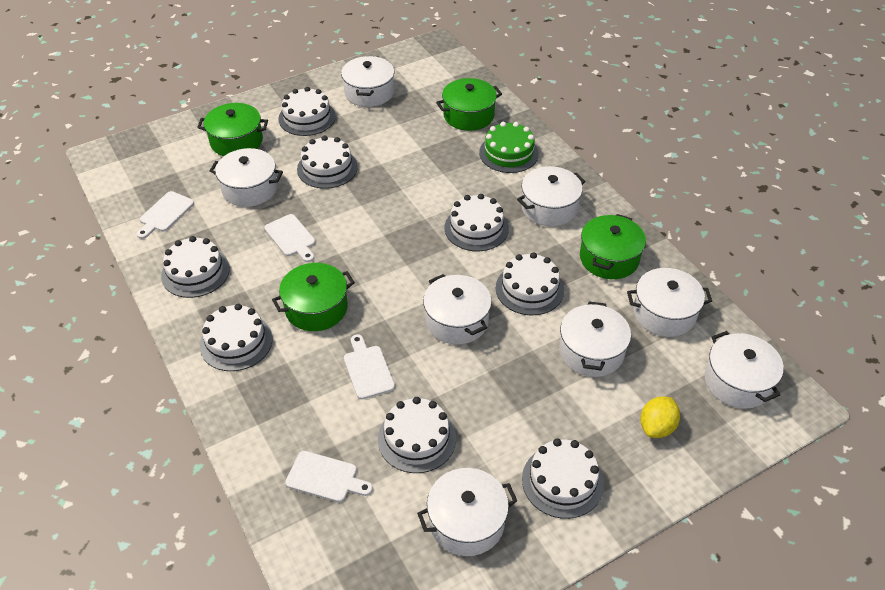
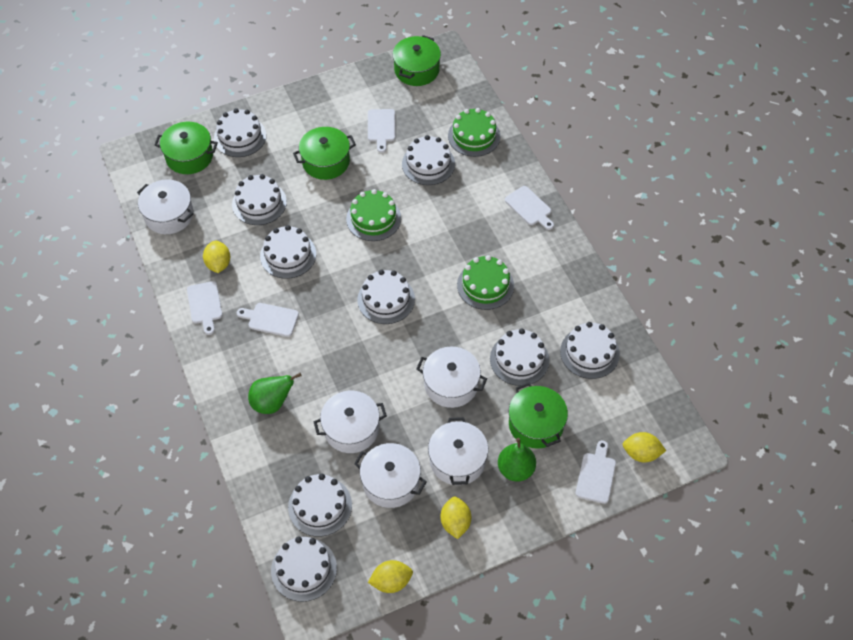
green cake: [479,122,539,173] = 1 -> [346,189,401,241] [448,108,500,157] [457,255,514,310] = 3
green pear: none = 0 -> [248,373,302,414] [498,438,536,482] = 2
white cake: [161,236,230,298] [200,304,273,371] [278,87,336,136] [297,136,358,189] [378,397,456,473] [445,194,509,251] [496,252,564,315] [522,438,604,519] = 8 -> [214,108,266,157] [232,174,287,225] [260,225,316,279] [271,536,337,602] [288,474,352,537] [357,269,415,324] [402,135,455,185] [490,328,549,386] [560,322,620,379] = 9
white cutting board: [137,191,194,239] [264,214,315,262] [286,451,373,502] [344,334,395,399] = 4 -> [187,281,222,335] [237,303,299,337] [368,109,395,153] [505,186,554,230] [576,440,616,504] = 5
white pot: [210,148,283,207] [341,56,394,107] [417,468,517,556] [423,274,492,345] [517,166,586,226] [559,301,631,377] [627,268,712,337] [705,331,784,409] = 8 -> [137,179,194,234] [314,391,387,453] [354,443,427,508] [416,346,487,408] [428,417,488,485] = 5
yellow lemon: [640,397,680,438] = 1 -> [203,240,230,273] [368,560,413,593] [441,497,471,539] [623,432,666,462] = 4

